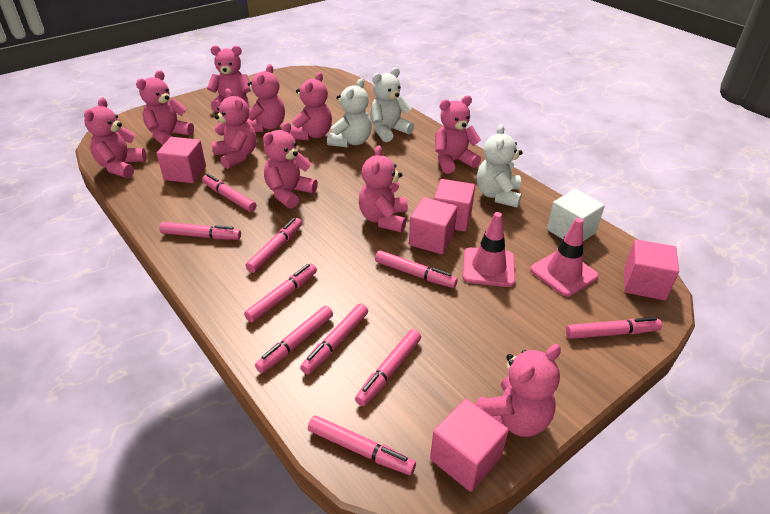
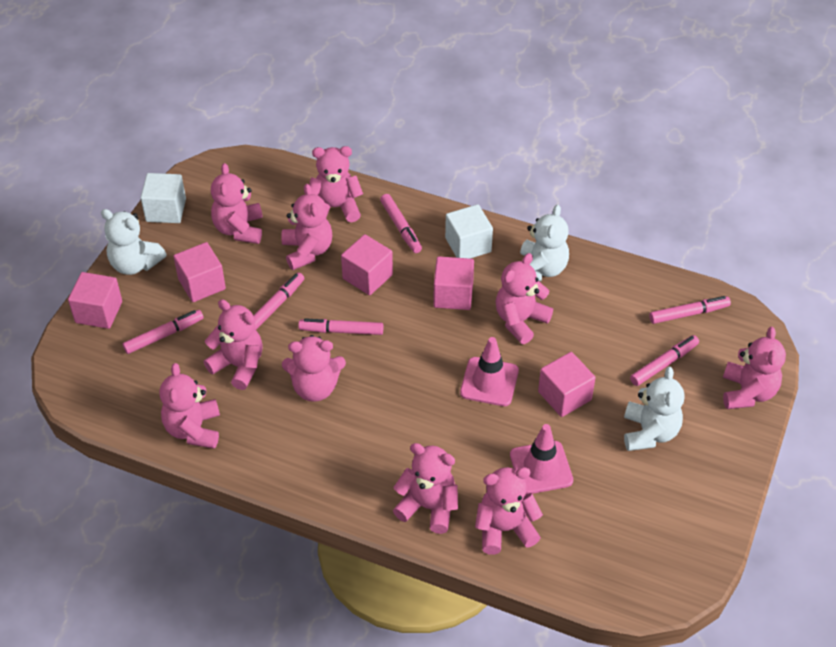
pink marker: [159,222,241,240] [202,174,257,212] [244,264,317,322] [245,218,302,273] [255,306,333,373] [300,303,368,375] [308,416,416,475] [355,329,421,406] [375,250,458,288] [566,317,662,339] = 10 -> [122,310,204,354] [253,272,304,330] [298,318,384,335] [380,194,422,253] [630,335,699,386] [649,296,731,324] = 6
white cube: [547,189,605,241] = 1 -> [141,173,186,223] [445,204,493,259] = 2

